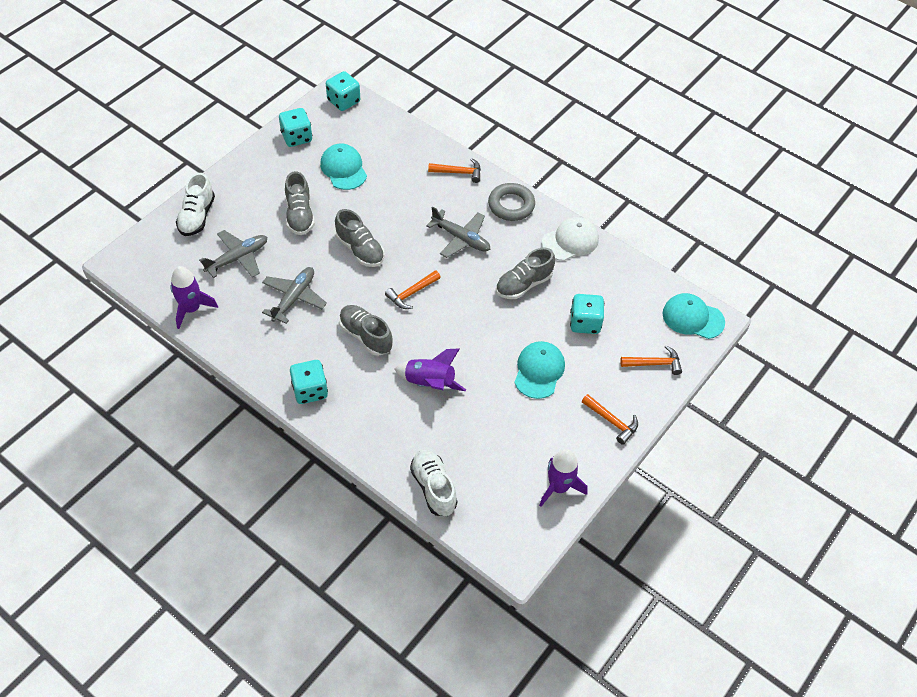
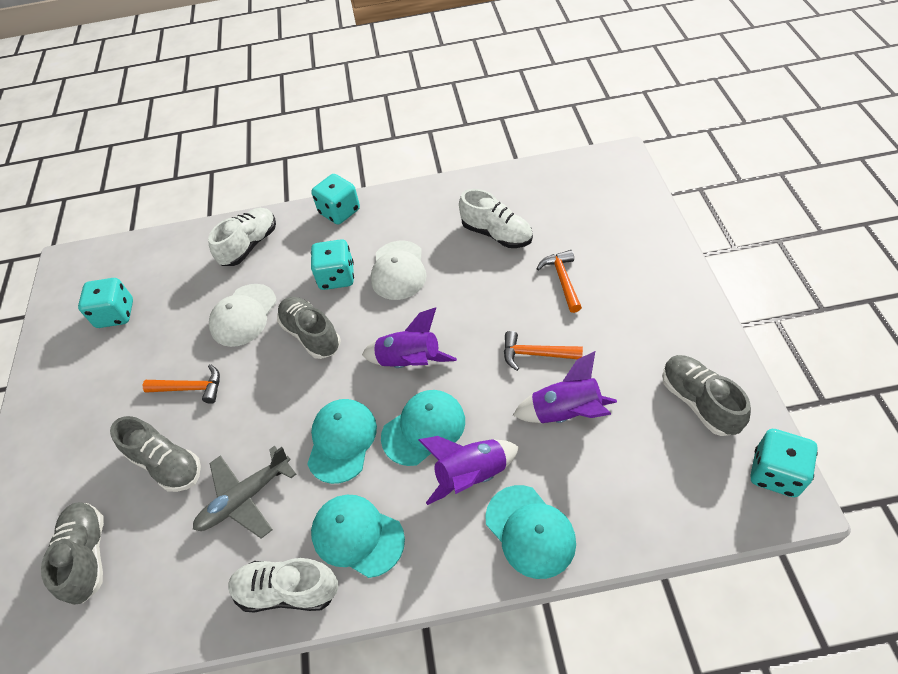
grey plane: [199,230,267,278] [262,267,327,324] [426,206,490,258] = 3 -> [193,446,296,539] = 1
grey ring: [488,183,535,221] = 1 -> none = 0
orange hammer: [385,270,441,309] [428,158,481,183] [582,394,638,445] [620,345,682,375] = 4 -> [143,364,220,404] [504,331,583,371] [537,250,582,313] = 3
turquoise cap: [320,144,367,190] [514,341,565,399] [663,293,725,339] = 3 -> [307,399,377,484] [311,495,405,578] [381,390,465,466] [485,485,576,579] = 4
white cap: [542,217,599,261] = 1 -> [209,284,277,347] [371,241,427,300] = 2
white shoe: [176,173,215,236] [410,449,457,516] = 2 -> [208,208,276,266] [228,558,339,613] [459,189,533,248] = 3

